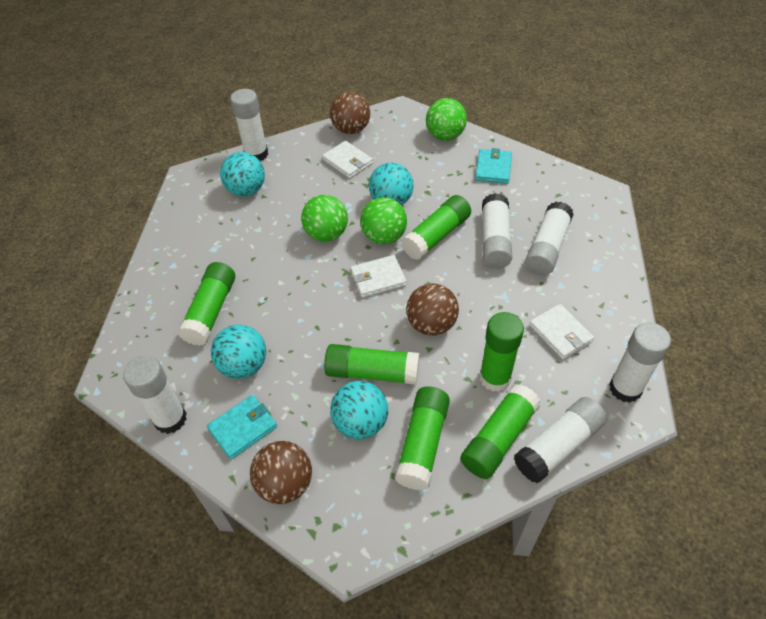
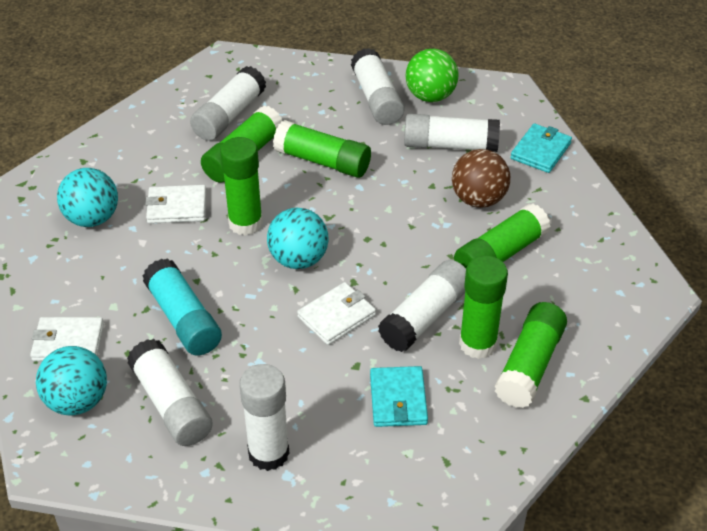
brown ball: [250,441,312,504] [330,92,370,134] [406,283,459,336] = 3 -> [452,149,510,208] = 1
green ball: [301,195,348,242] [360,197,407,245] [426,98,467,141] = 3 -> [406,49,459,102] = 1
turquoise ball: [211,325,266,379] [220,152,265,196] [330,381,388,439] [369,163,414,205] = 4 -> [36,346,107,415] [57,168,118,227] [267,208,329,269] = 3
turquoise glue stick: none = 0 -> [143,258,222,356] = 1

